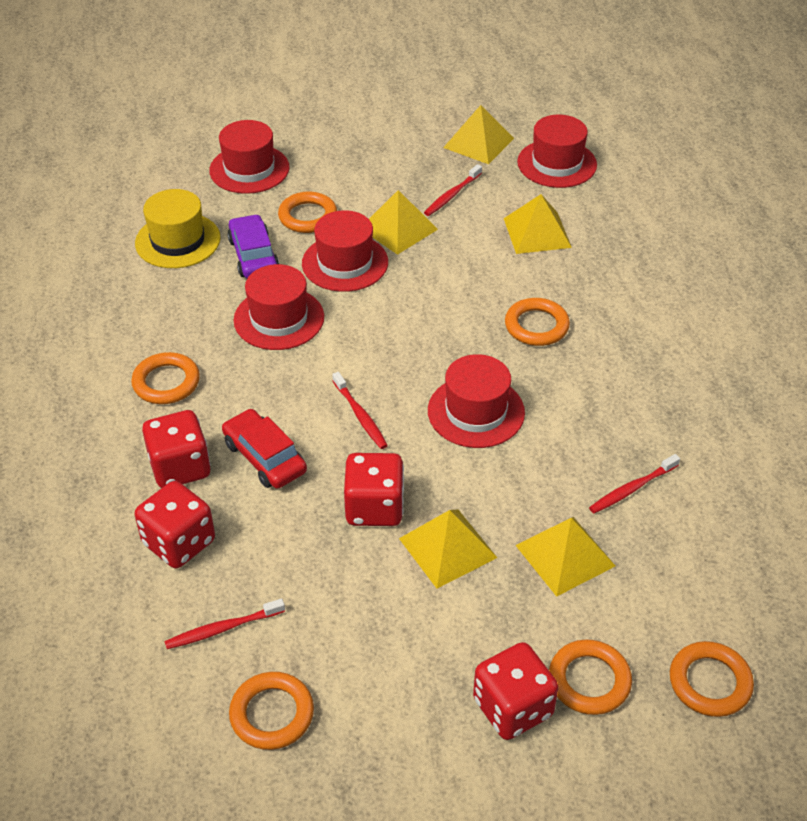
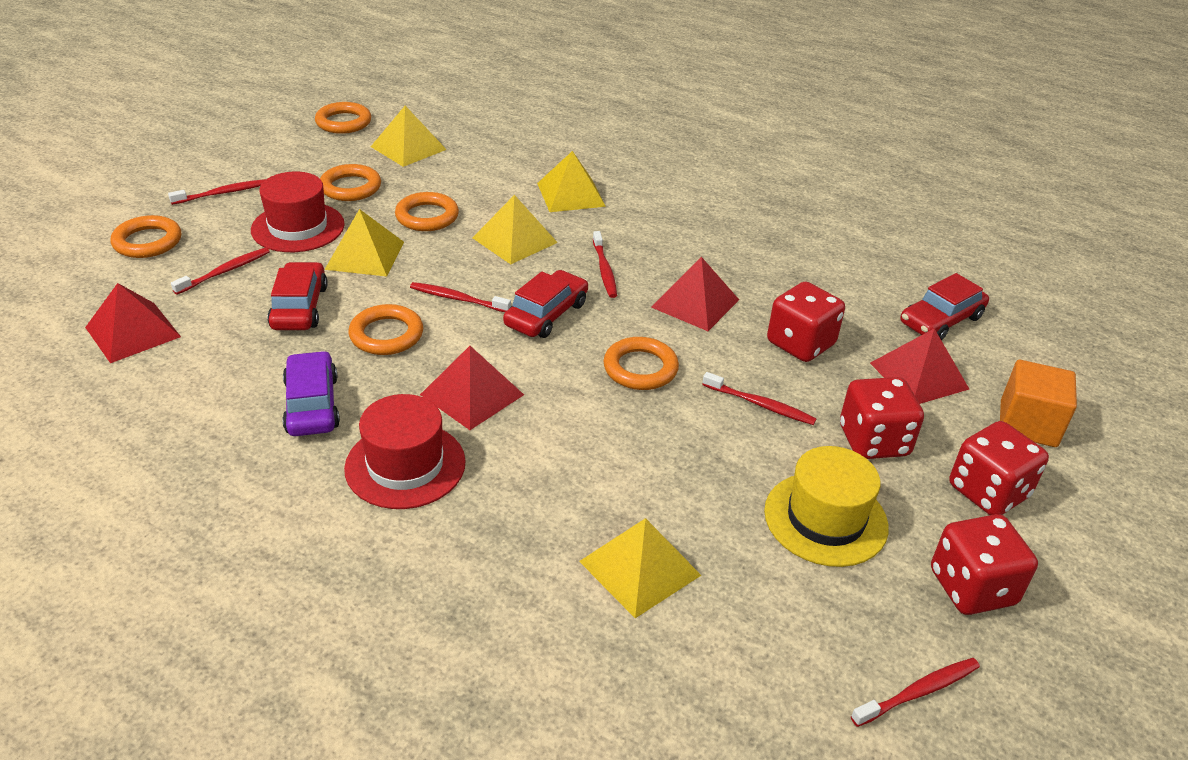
orange cube: none = 0 -> [1000,360,1077,447] = 1
red car: [222,409,307,489] = 1 -> [267,262,328,330] [503,270,588,338] [900,273,989,340] = 3
red hat: [209,120,289,194] [233,264,324,350] [302,210,388,292] [428,354,525,448] [517,115,597,188] = 5 -> [251,172,345,252] [344,394,466,509] = 2
red pyramid: none = 0 -> [85,283,181,363] [420,346,524,430] [651,257,739,331] [870,328,969,404] = 4
red toothbrush: [164,598,285,649] [332,372,388,449] [424,164,482,216] [589,454,680,513] = 4 -> [168,179,266,205] [171,247,270,295] [410,282,511,312] [593,231,617,298] [702,372,817,425] [851,658,980,727] = 6

